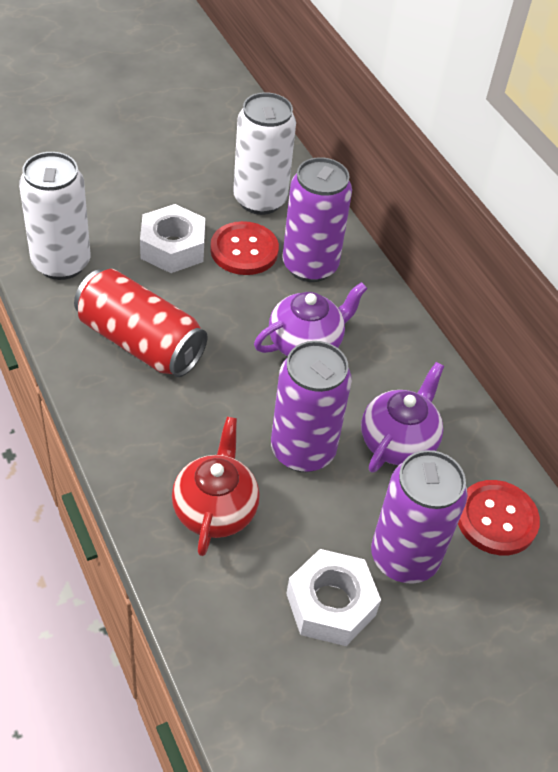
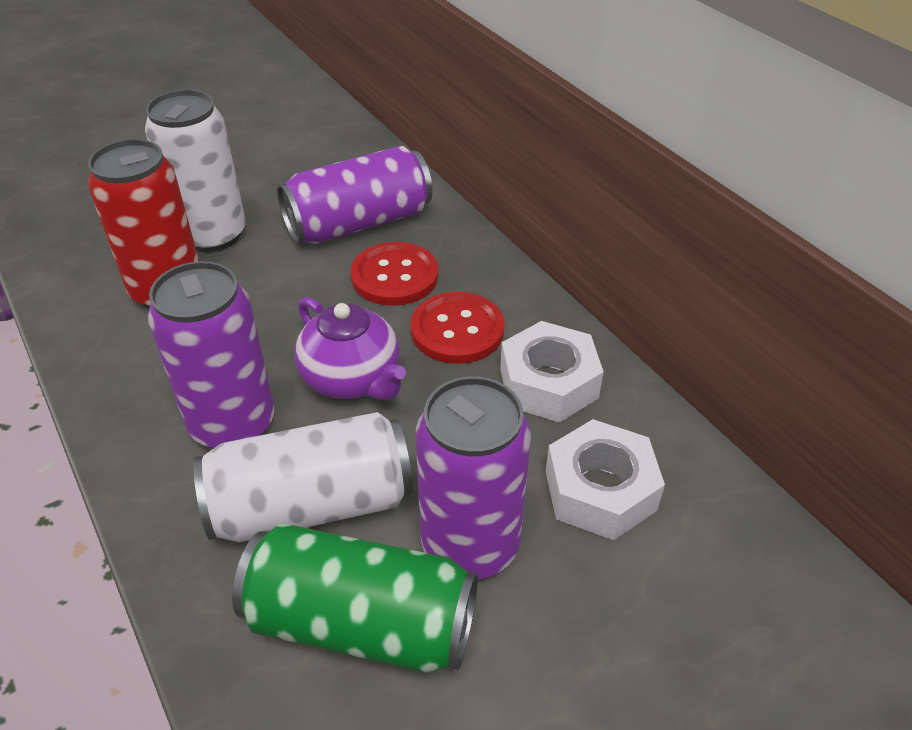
green can: none = 0 -> [232,523,478,673] = 1
purple teapot: [254,282,368,357] [361,362,444,473] = 2 -> [295,297,406,400] = 1
red teapot: [172,417,260,556] = 1 -> none = 0

